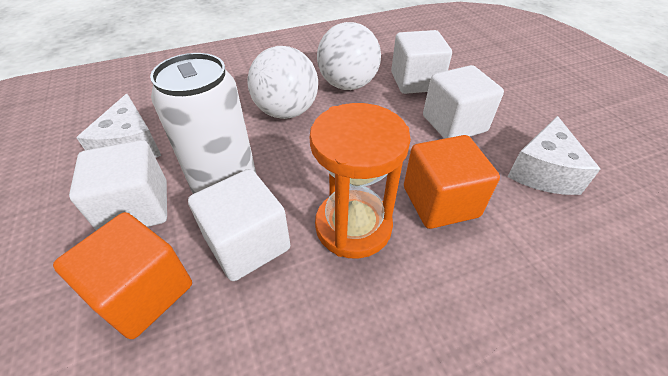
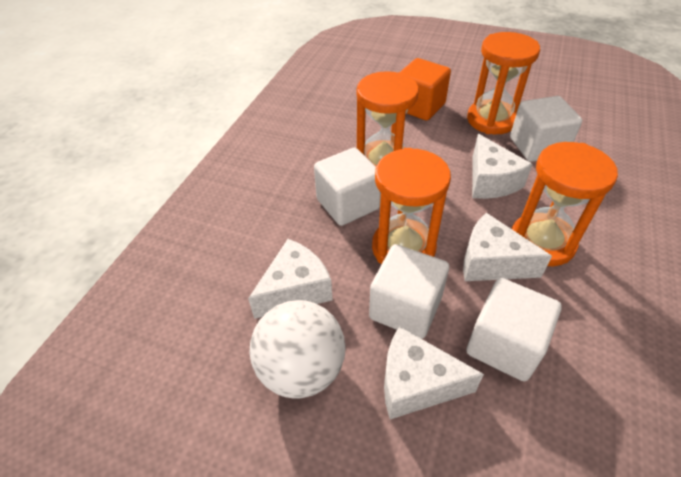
orange cube: [53,212,192,339] [404,135,500,229] = 2 -> [400,58,451,121] = 1
orange hourglass: [310,103,411,259] = 1 -> [356,71,419,167] [372,148,451,264] [467,32,540,134] [512,142,618,266] = 4
white ball: [248,46,318,119] [317,22,381,90] = 2 -> [249,300,346,399] = 1
white can: [150,53,256,194] = 1 -> none = 0
white cheese: [76,94,161,158] [507,116,601,195] = 2 -> [248,239,333,319] [384,326,484,419] [463,213,552,281] [472,134,533,199] = 4

